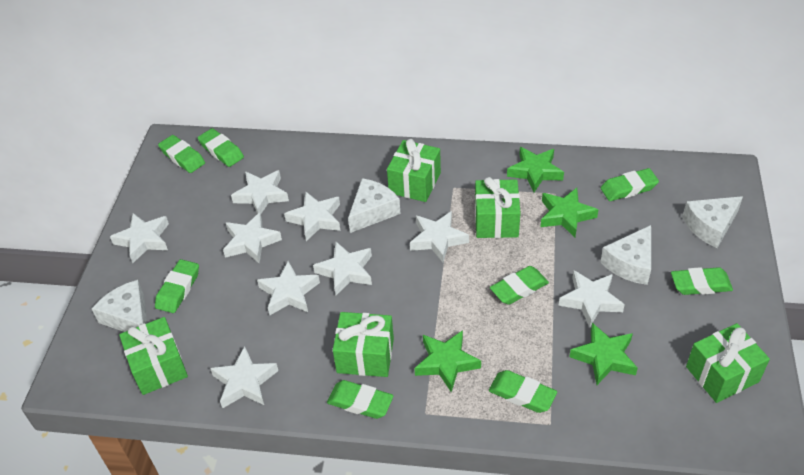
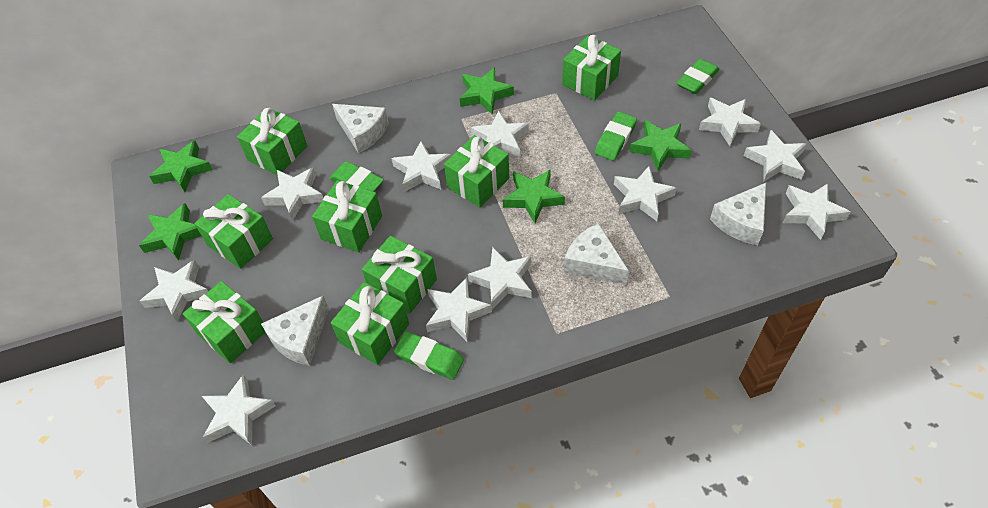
green eraser: [155,259,199,313] [158,135,205,173] [198,128,244,167] [327,380,393,419] [489,370,557,413] [490,266,549,305] [601,168,659,201] [671,267,733,295] = 8 -> [329,161,384,192] [394,332,464,380] [595,112,637,161] [677,59,719,94] = 4
green gift: [119,317,188,395] [333,312,394,377] [387,139,441,202] [475,177,521,238] [686,323,770,403] = 5 -> [183,281,265,363] [194,194,273,269] [237,107,307,175] [312,180,382,252] [331,282,409,365] [362,236,437,313] [444,135,509,207] [562,35,621,100] = 8
green star: [415,330,481,392] [507,147,564,192] [541,188,598,237] [569,323,638,385] = 4 -> [139,203,201,260] [149,141,213,192] [460,67,514,115] [503,169,565,223] [630,120,691,171] = 5
white star: [110,213,169,263] [210,346,278,408] [223,212,282,264] [231,170,289,214] [257,261,320,315] [284,192,340,241] [313,242,372,295] [410,211,469,262] [558,271,625,327] = 9 -> [140,260,208,322] [202,374,276,445] [261,167,323,221] [391,141,451,192] [426,277,492,342] [468,247,532,309] [471,110,529,157] [614,166,676,221] [699,98,761,146] [744,130,806,182] [783,183,850,240] = 11

